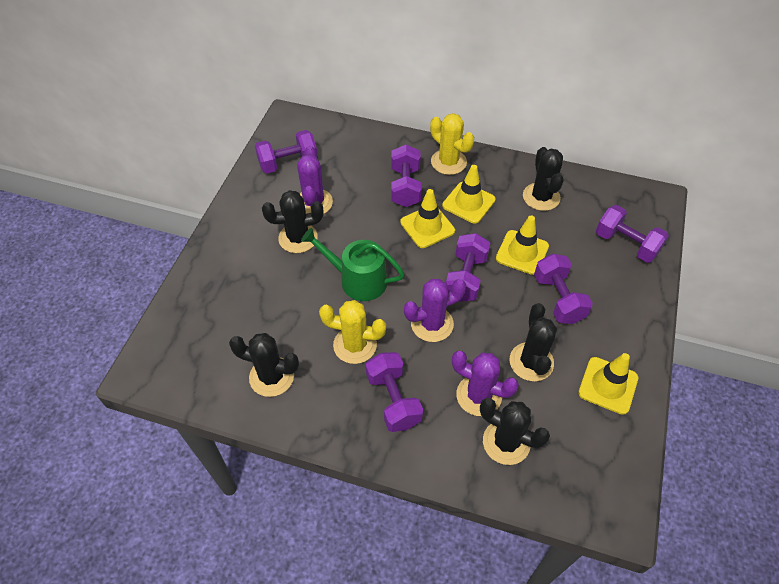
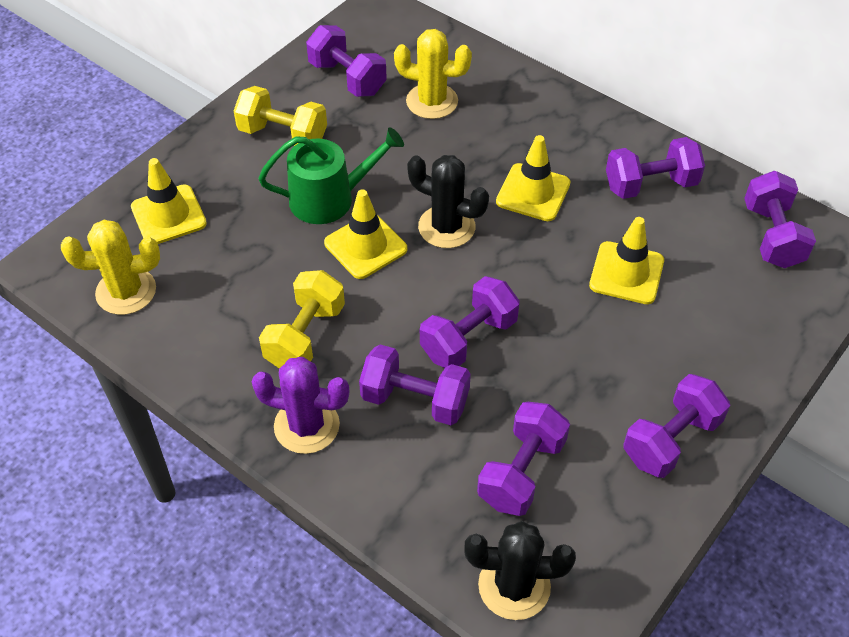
black cactus: [229,333,299,397] [262,190,324,253] [480,398,550,465] [510,303,557,381] [523,147,564,211] = 5 -> [407,155,489,248] [465,521,576,620] = 2
purple cactus: [297,146,333,214] [404,279,466,342] [452,351,519,416] = 3 -> [251,357,349,454] = 1
purple dumbbell: [255,130,318,174] [366,352,423,432] [391,145,422,207] [446,233,490,302] [534,254,593,324] [596,205,669,263] = 6 -> [306,25,387,97] [359,344,471,425] [420,276,520,368] [477,402,570,516] [606,137,705,199] [624,374,730,478] [744,171,816,268] = 7
yellow dumbbell: none = 0 -> [234,86,327,146] [259,270,345,369] = 2

